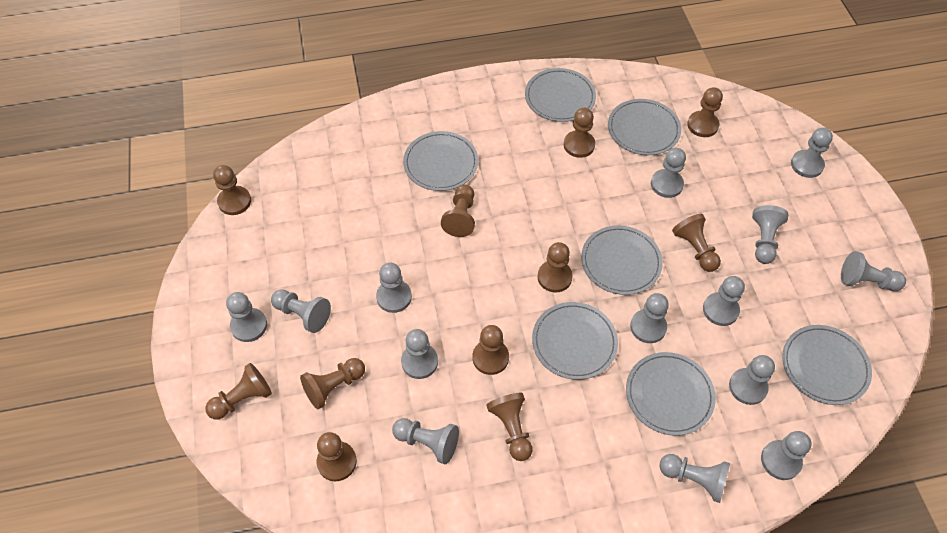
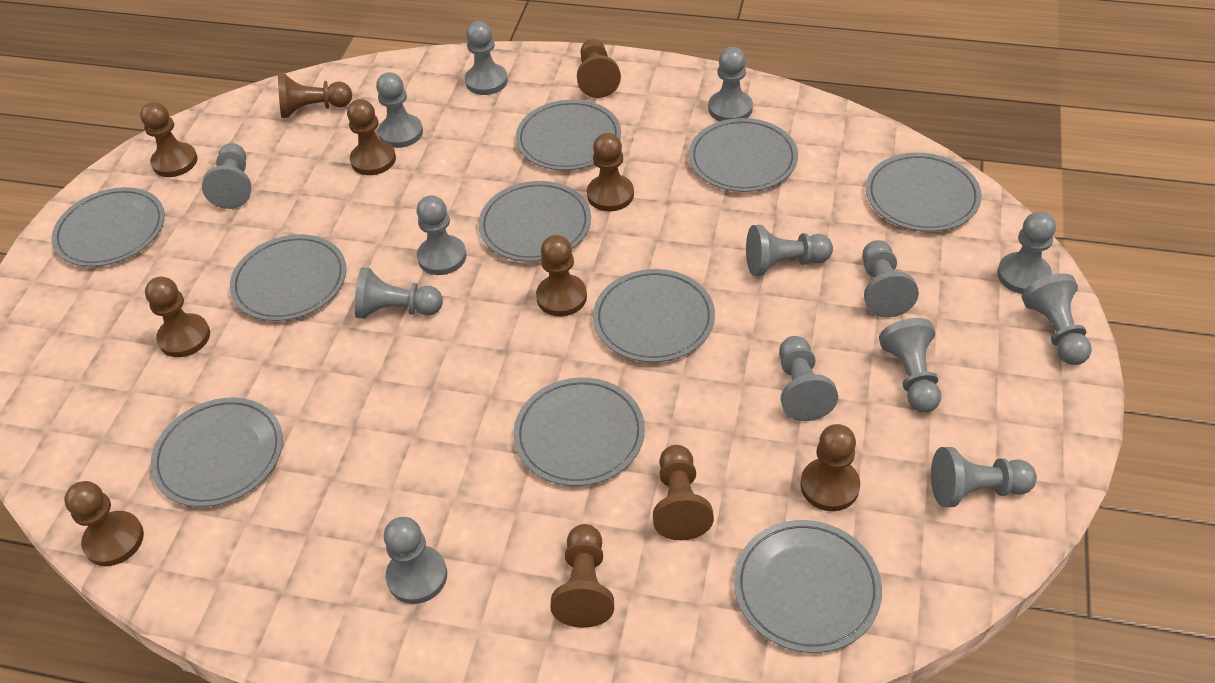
grey plate: [403,131,478,191] [525,68,596,122] [532,302,618,380] [581,225,663,295] [608,99,681,155] [626,352,716,436] [782,325,872,405] = 7 -> [52,187,165,267] [150,397,283,507] [230,234,347,321] [478,181,591,262] [514,377,645,486] [516,100,621,170] [593,269,715,362] [689,118,798,192] [734,520,882,653] [866,153,982,232] = 10

